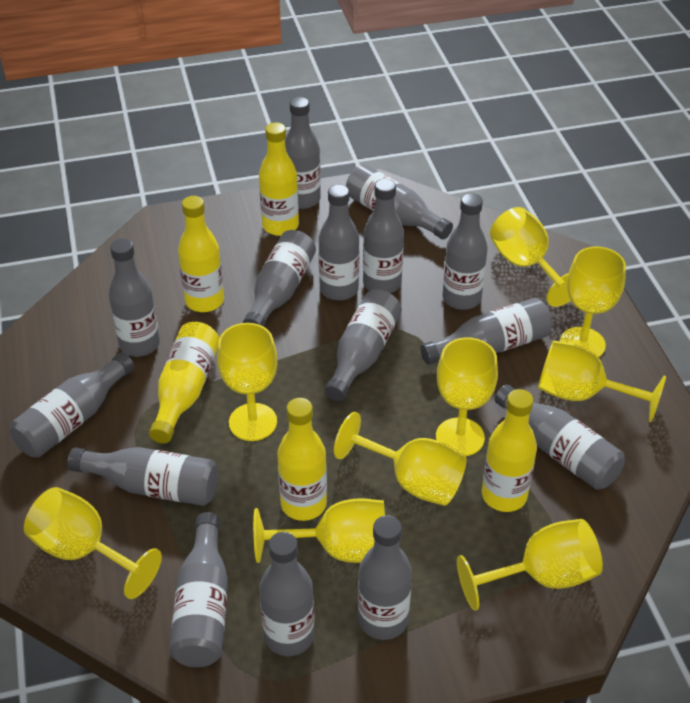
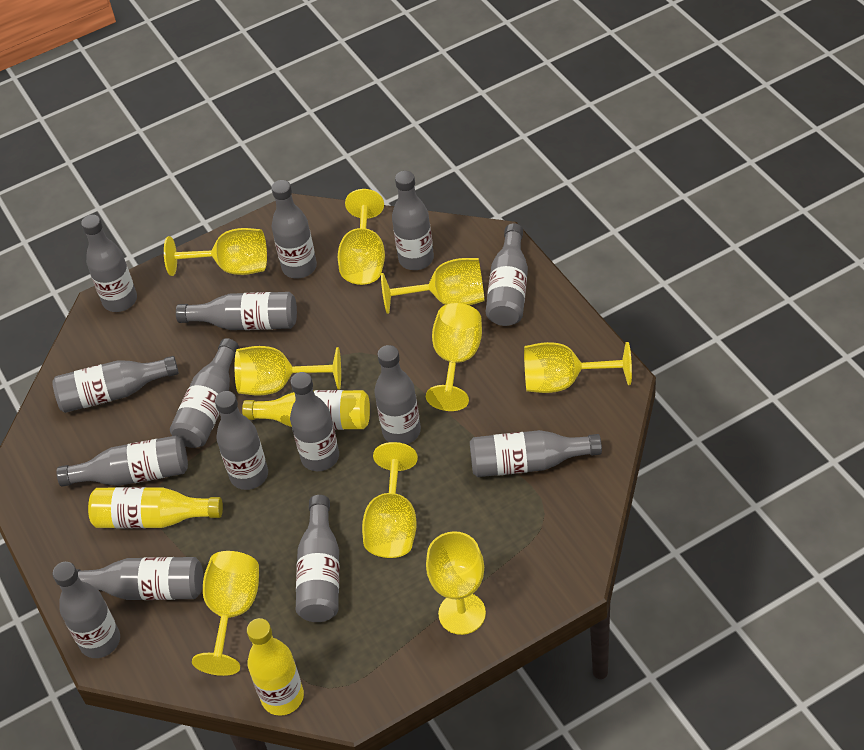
yellow bottle: [149,322,219,444] [178,196,224,312] [259,122,299,236] [277,398,327,521] [482,389,537,512] = 5 -> [88,487,223,528] [242,390,370,430] [247,618,304,716] = 3

